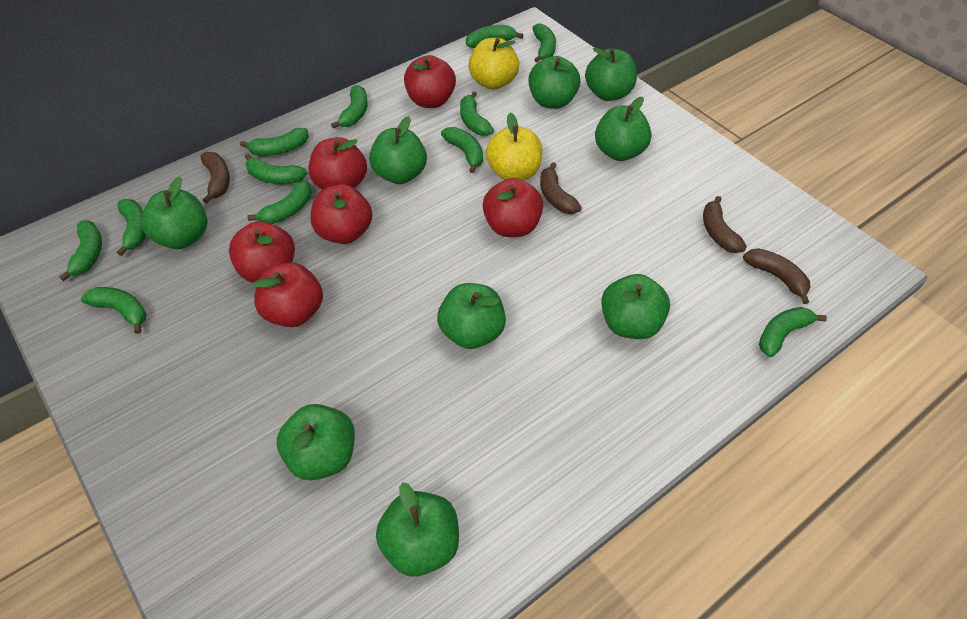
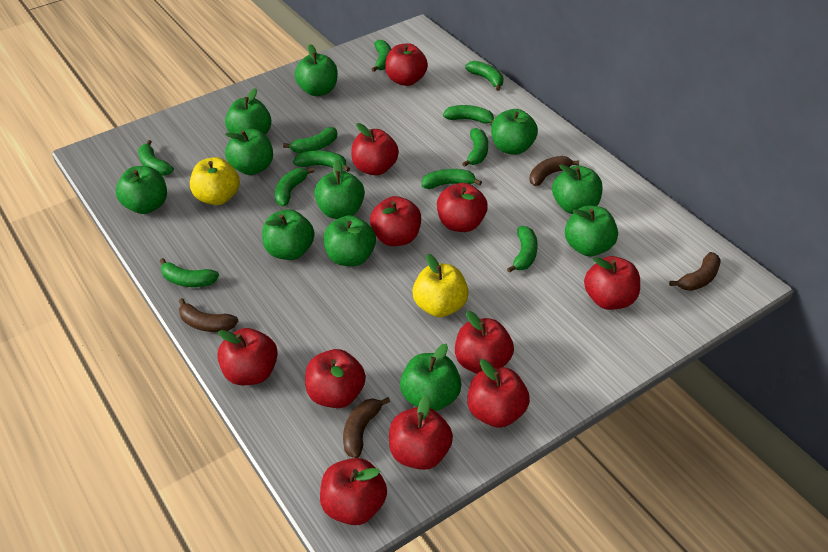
green apple: [141,177,207,249] [277,404,355,480] [369,116,427,184] [376,482,459,577] [437,283,506,349] [528,56,580,109] [585,47,637,101] [595,97,652,161] [601,274,670,339] = 9 -> [116,166,167,214] [225,88,271,135] [225,129,273,175] [262,209,315,260] [295,44,338,96] [314,159,365,219] [323,215,376,266] [400,344,461,411] [491,109,538,155] [552,164,603,214] [565,206,618,256] = 11
green banana: [59,221,102,281] [81,287,147,334] [117,199,146,256] [240,128,309,156] [245,154,307,184] [248,180,312,224] [331,85,368,129] [441,127,483,173] [460,91,494,136] [466,25,523,48] [532,23,556,62] [759,307,827,357] = 12 -> [138,140,174,175] [160,258,219,287] [275,168,314,206] [283,127,337,153] [293,151,350,172] [372,40,391,72] [422,169,482,189] [443,105,494,124] [462,128,488,167] [465,61,504,91] [507,226,538,273] = 11
red apple: [229,221,295,283] [253,262,323,327] [309,137,367,190] [310,184,372,244] [404,55,456,108] [483,178,543,237] = 6 -> [217,328,278,385] [305,349,366,408] [320,458,387,525] [351,123,399,175] [370,196,421,246] [385,43,428,86] [389,395,453,470] [437,183,488,232] [455,311,514,374] [467,359,530,428] [584,256,640,310] = 11

